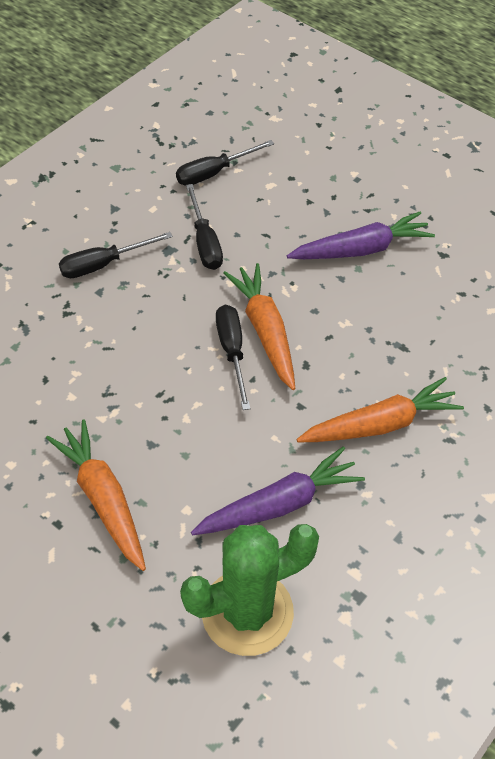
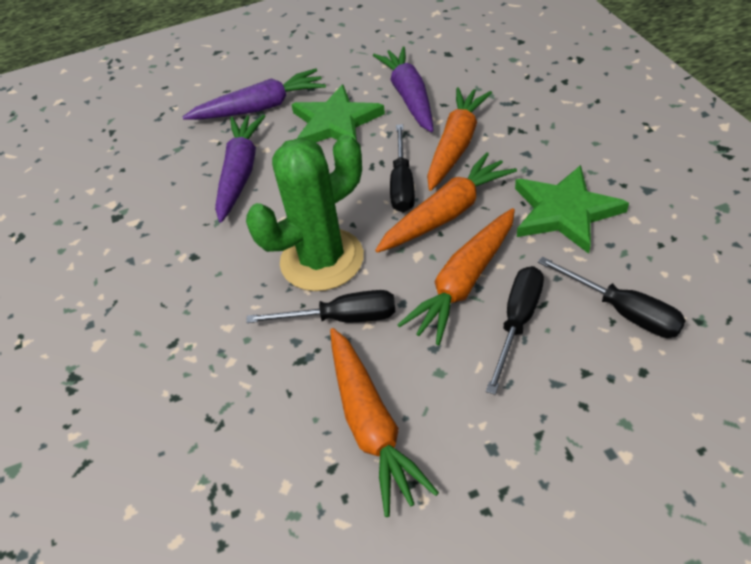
green star: none = 0 -> [291,85,385,142] [515,165,629,254] = 2
orange carrot: [46,419,146,571] [223,263,295,390] [296,377,464,442] = 3 -> [330,328,439,517] [375,152,517,253] [397,208,515,345] [427,87,492,191] = 4
purple carrot: [191,446,365,535] [287,212,435,259] = 2 -> [183,68,326,120] [215,115,265,223] [373,46,434,132] = 3

